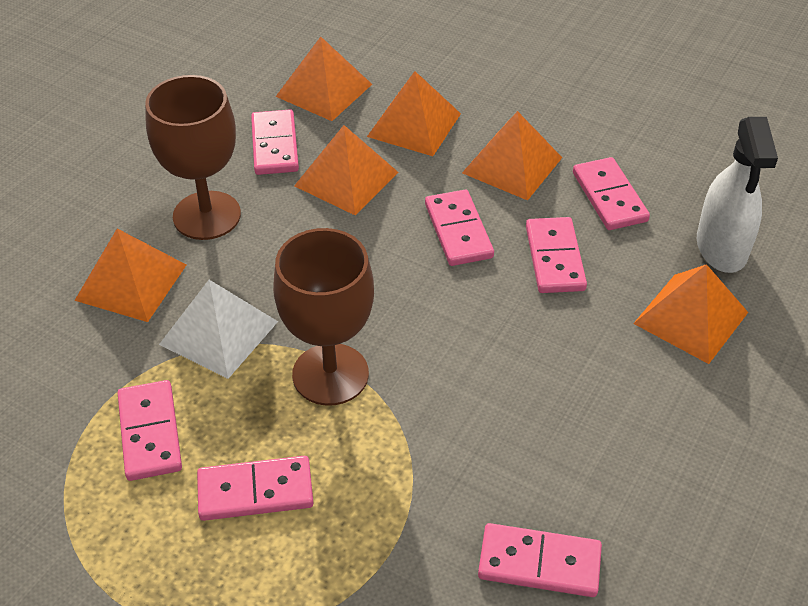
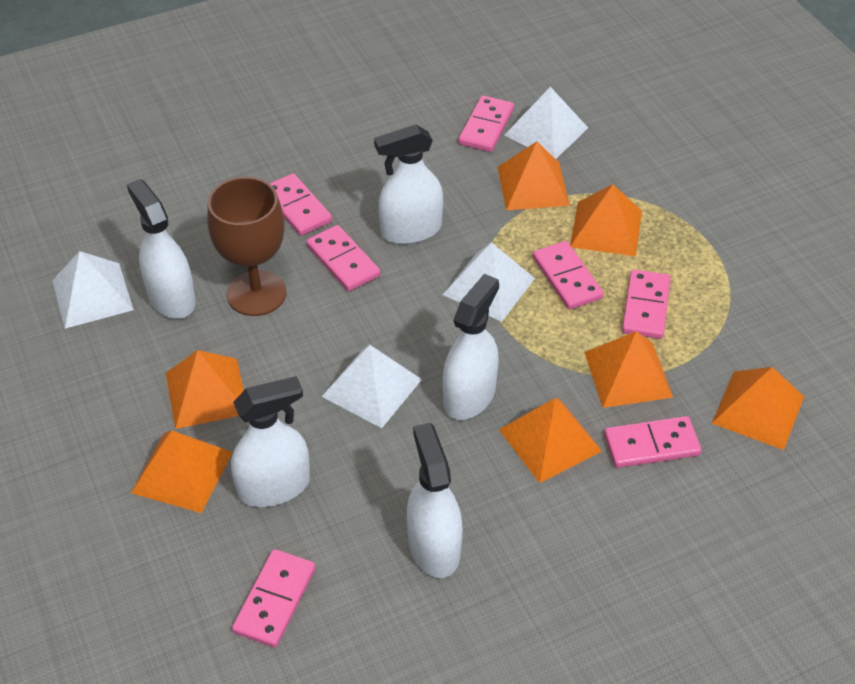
brown goblet: [145,75,241,240] [273,228,374,406] = 2 -> [207,177,287,316] = 1
orange pyramid: [74,229,186,322] [275,37,372,121] [294,125,399,215] [367,71,461,156] [462,111,562,201] [633,264,748,364] = 6 -> [131,430,233,513] [166,350,244,429] [498,141,570,210] [498,398,602,483] [570,184,642,256] [584,331,673,408] [712,367,804,450] = 7
white pyramid: [159,280,278,379] = 1 -> [52,251,134,329] [321,345,422,428] [443,242,535,322] [505,87,588,159] = 4
white spray bottle: [697,117,778,273] = 1 -> [127,179,196,319] [231,376,310,507] [374,125,443,244] [407,423,463,578] [443,274,499,420] = 5

